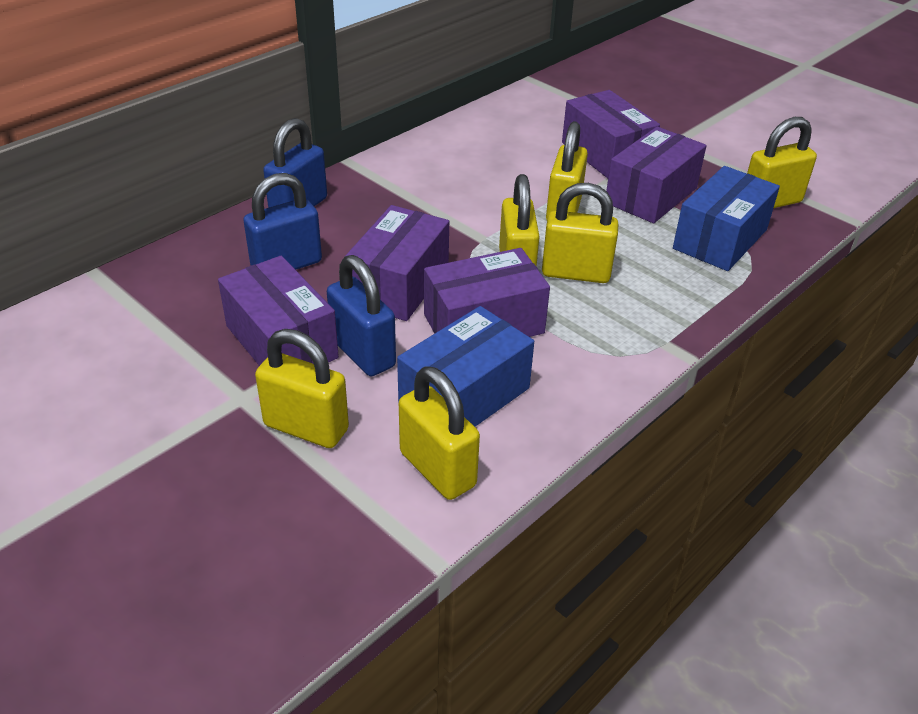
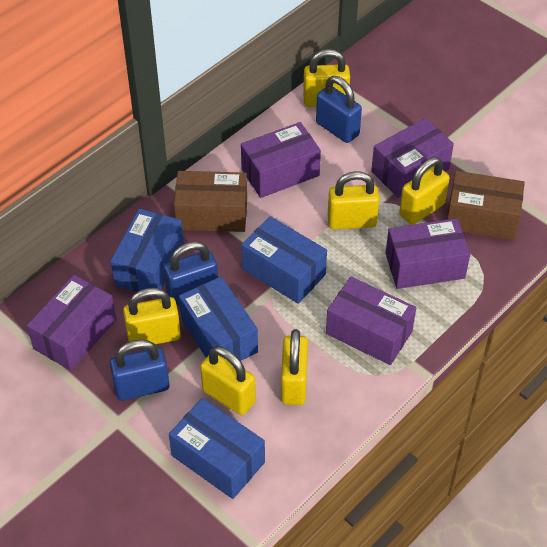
blue box: [397,306,534,427] [673,166,780,271] = 2 -> [110,209,184,298] [169,398,265,499] [179,276,258,361] [241,216,327,304] = 4
brown box: none = 0 -> [174,171,247,232] [447,171,525,240] = 2

